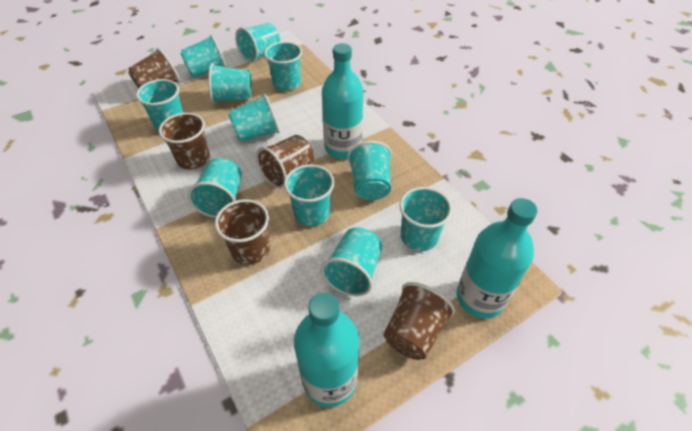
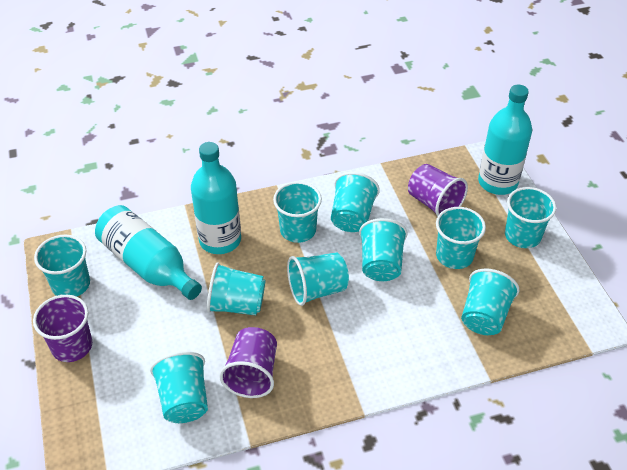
brown cup: [128,48,180,89] [159,113,210,169] [215,199,270,265] [256,135,314,188] [383,282,455,360] = 5 -> none = 0
purple cup: none = 0 -> [33,295,92,362] [219,327,277,398] [408,164,468,217] = 3
turquoise cup: [136,79,183,131] [180,35,227,78] [188,158,242,218] [208,63,252,103] [228,94,280,142] [235,23,280,63] [264,42,302,91] [284,164,335,226] [321,227,382,296] [347,141,392,200] [399,187,452,251] = 11 -> [34,235,90,297] [150,351,208,423] [207,263,265,315] [273,182,322,243] [287,252,349,306] [331,172,380,232] [359,218,407,281] [436,207,486,269] [461,269,519,335] [505,187,556,248] = 10

